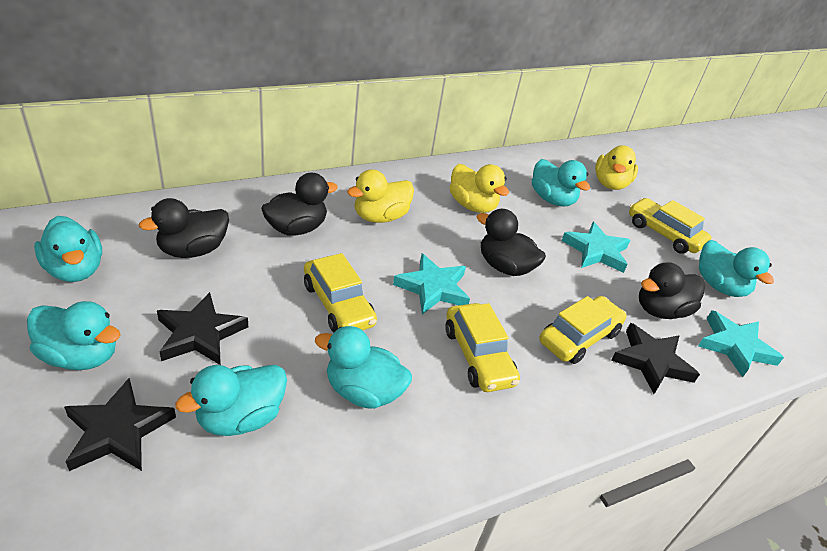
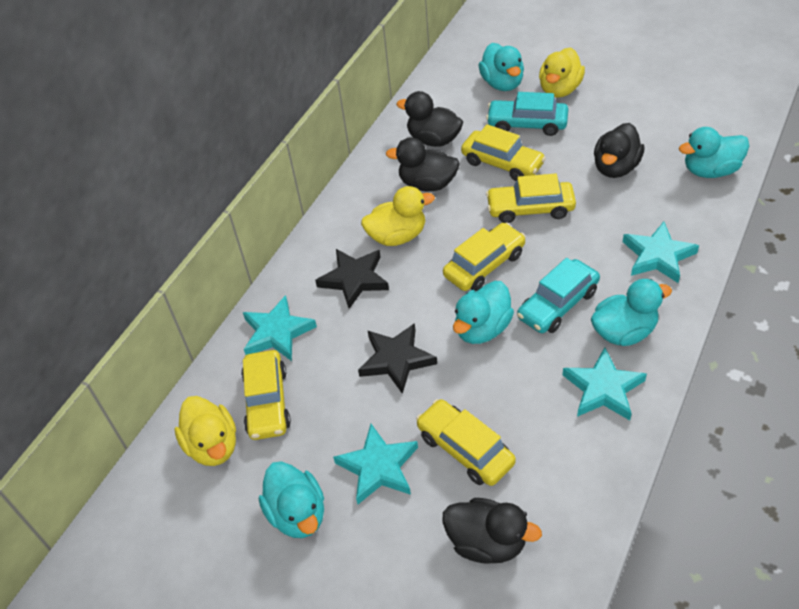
black star: [64,378,176,471] [157,292,248,365] [611,323,700,394] = 3 -> [315,249,389,309] [358,323,437,394] = 2
turquoise car: none = 0 -> [486,92,568,136] [517,258,600,333] = 2
turquoise duck: [27,301,121,370] [34,216,102,282] [175,365,287,436] [315,326,412,409] [532,159,590,207] [699,240,774,297] = 6 -> [259,461,324,538] [453,281,514,344] [479,43,524,91] [591,279,672,346] [679,127,749,178] = 5
turquoise star: [393,254,470,314] [562,222,630,273] [698,310,784,377] = 3 -> [243,295,317,361] [333,424,418,504] [562,347,647,420] [623,222,699,283] = 4
yellow car: [304,253,377,332] [445,303,520,392] [539,296,627,364] [629,198,711,254] = 4 -> [241,350,291,440] [416,399,516,486] [443,223,526,291] [461,124,546,181] [486,173,576,223] = 5

